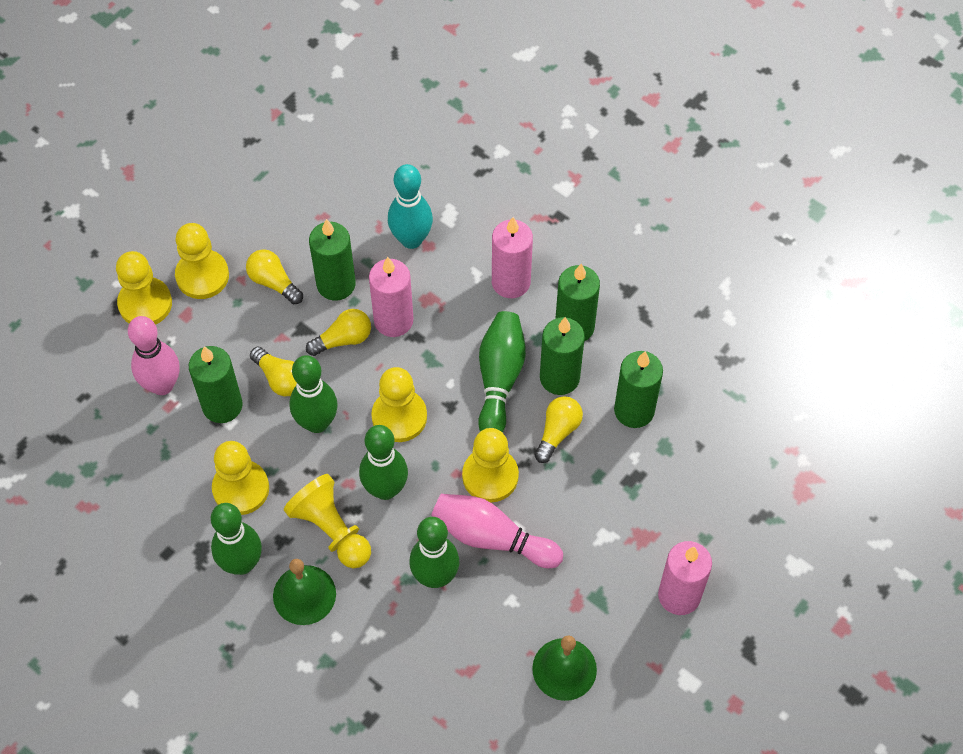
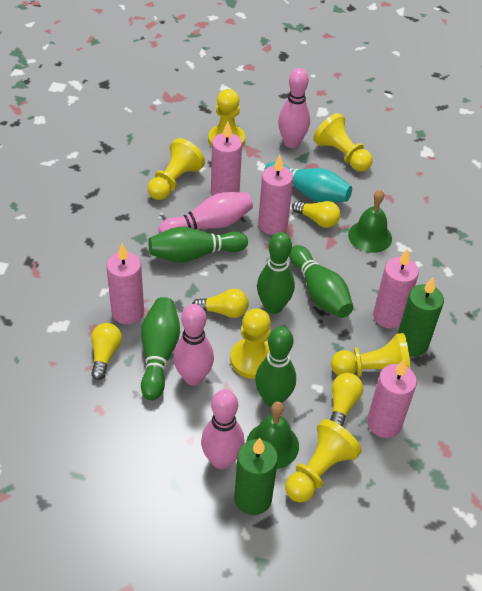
green candle: [189,346,243,423] [309,219,356,301] [540,317,585,395] [555,264,600,341] [614,351,663,428] = 5 -> [234,438,278,515] [398,277,444,357] = 2
pink bowling pin: [128,316,179,395] [431,494,563,568] = 2 -> [158,192,253,233] [173,304,214,386] [201,390,245,469] [278,68,310,148] = 4
pink candle: [369,257,414,337] [492,217,533,298] [658,541,712,615] = 3 -> [106,243,144,325] [211,122,242,195] [258,155,293,235] [367,359,417,438] [373,248,419,329] = 5

